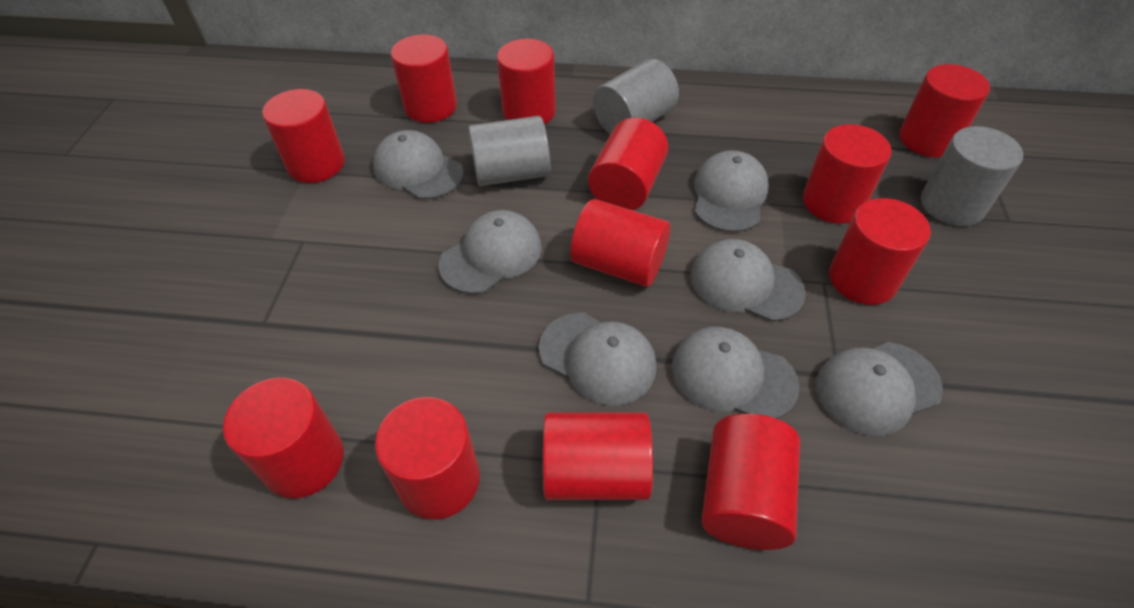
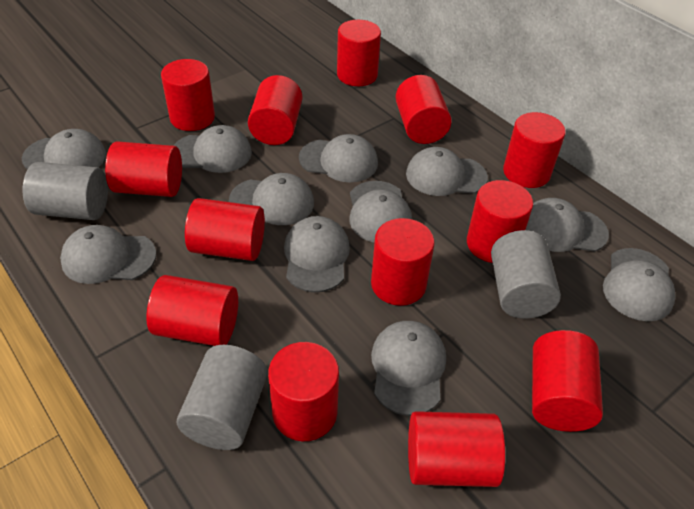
grey cap: [373,130,464,199] [438,210,542,294] [539,313,657,406] [671,327,799,419] [691,239,806,322] [694,150,769,232] [816,342,943,436] = 7 -> [22,129,106,170] [60,225,157,284] [173,125,252,173] [229,173,314,225] [284,216,350,293] [299,134,378,182] [349,181,412,243] [371,321,446,416] [406,147,488,196] [526,198,609,252] [603,248,676,321] = 11
red cylinder: [223,378,344,498] [262,89,345,183] [375,397,480,520] [391,34,457,123] [497,39,556,124] [543,412,653,500] [570,199,671,287] [588,118,669,210] [701,414,800,550] [803,124,892,224] [829,198,931,305] [899,64,990,157] = 12 -> [105,142,182,197] [147,275,238,346] [161,59,215,131] [185,198,265,261] [248,75,302,145] [268,342,339,441] [337,20,381,86] [371,218,435,306] [395,75,452,144] [408,411,505,487] [467,180,533,263] [503,112,565,188] [532,330,603,432] = 13

